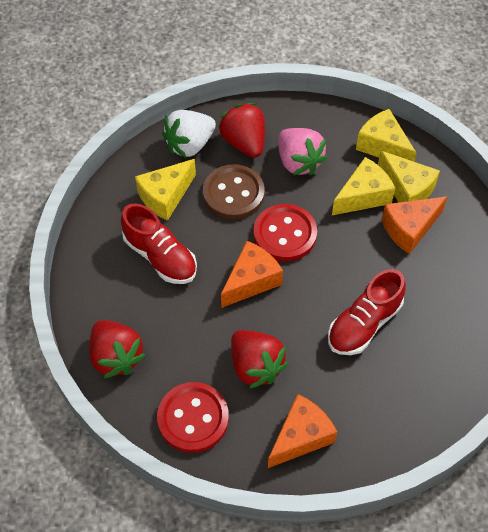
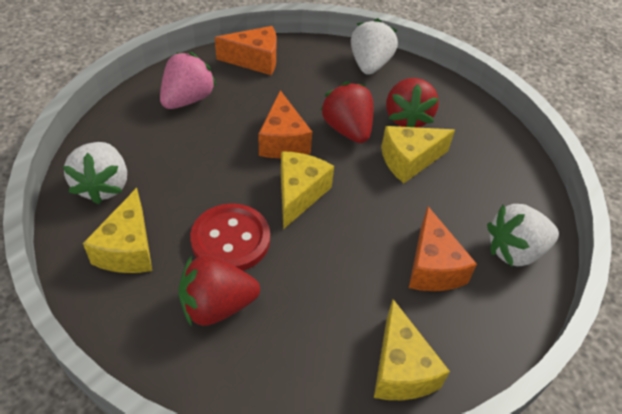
brown button: [203,164,265,219] = 1 -> none = 0
red button: [157,382,229,453] [254,204,317,261] = 2 -> [190,203,270,271] = 1
red shoe: [121,203,197,284] [328,269,406,355] = 2 -> none = 0
white strawberry: [162,110,216,158] = 1 -> [63,142,127,205] [351,18,398,75] [487,204,559,266] = 3

